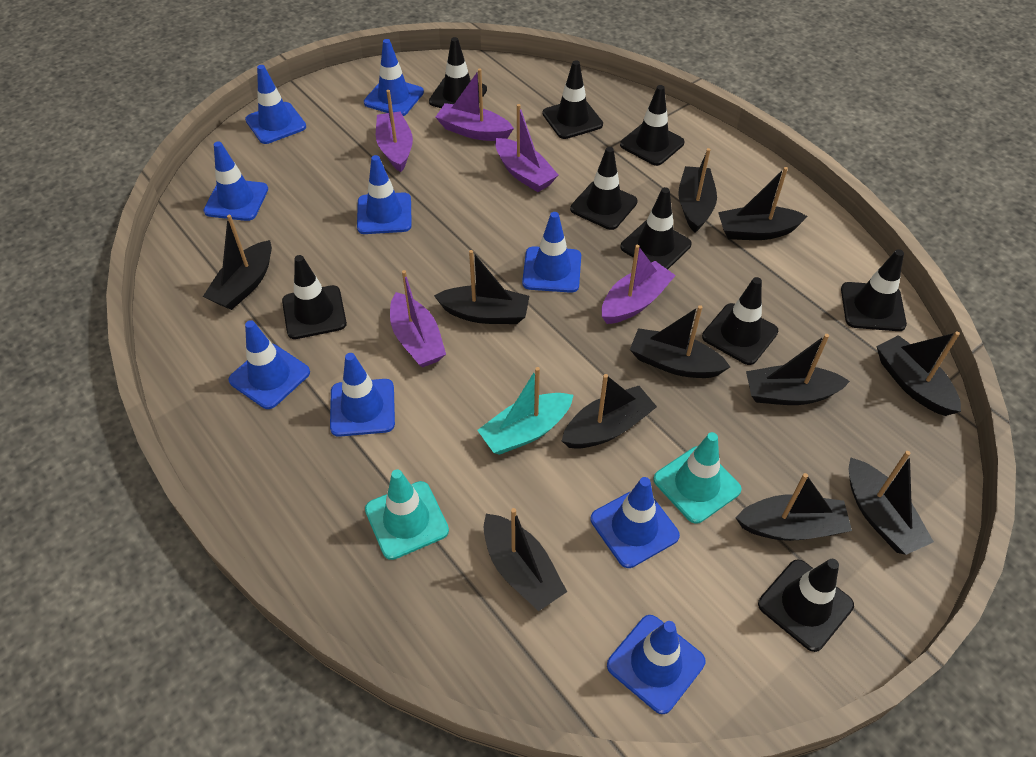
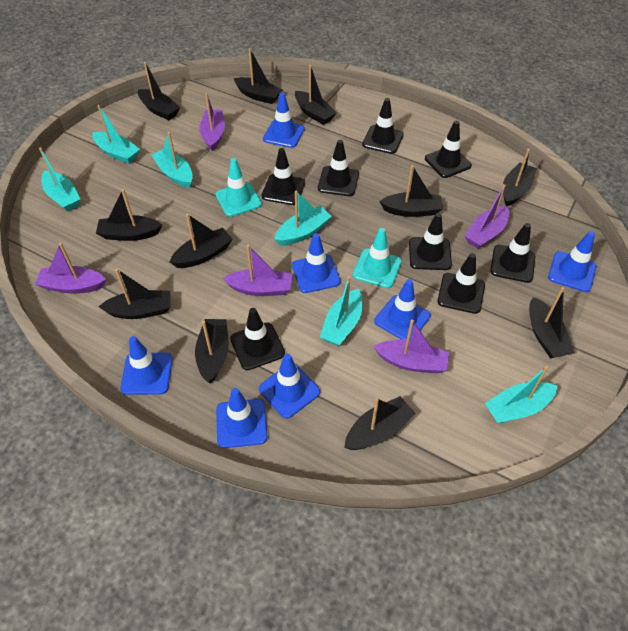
black traffic cone: [282,255,347,339] [429,37,487,108] [543,60,603,139] [570,147,638,230] [620,85,685,166] [620,187,692,269] [702,277,778,365] [758,559,854,652] [841,249,907,331] = 9 -> [230,308,285,370] [261,148,305,205] [318,140,359,196] [362,98,404,154] [409,213,452,270] [425,121,472,178] [437,253,485,314] [490,223,535,283] = 8
blue traffic cone: [203,141,268,221] [228,320,310,409] [245,65,306,144] [330,353,395,437] [357,155,412,234] [364,39,424,116] [522,212,581,293] [591,477,680,568] [607,615,705,714] = 9 -> [120,336,173,395] [216,388,267,448] [259,354,320,419] [263,92,305,148] [292,233,341,293] [374,279,431,340] [548,231,597,292] = 7
turquoise boat: [477,367,573,455] = 1 -> [39,147,80,211] [92,105,140,164] [152,132,193,188] [274,191,332,246] [320,276,363,346] [485,366,558,423] = 6

